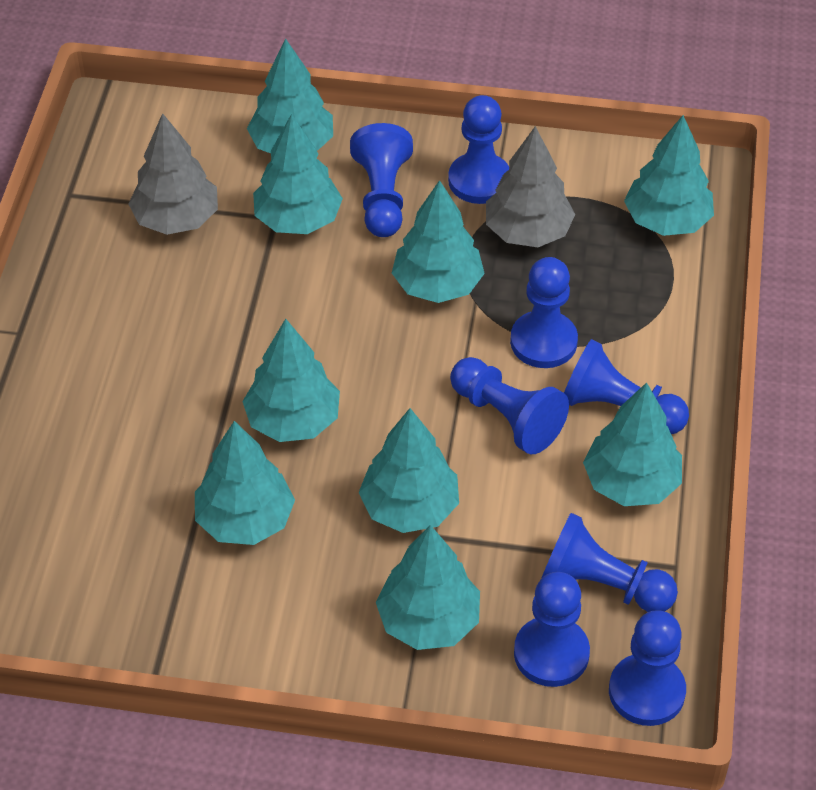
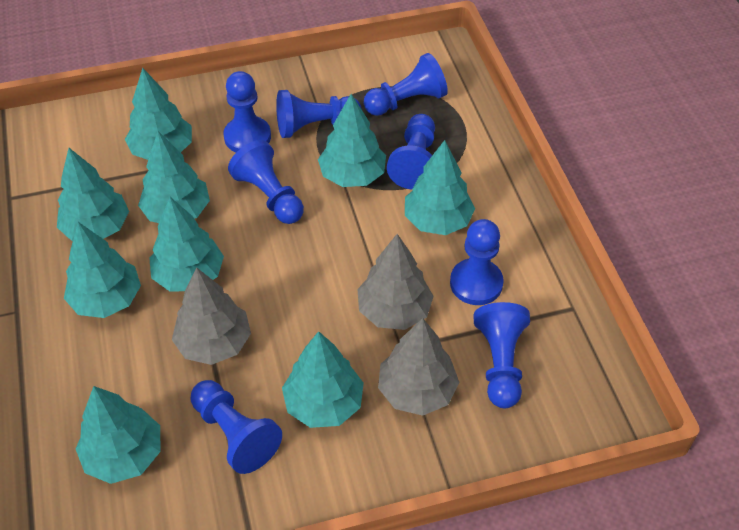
grey tree: [128,113,218,235] [486,126,575,247] = 2 -> [172,268,251,365] [358,234,434,330] [378,318,459,416] = 3

